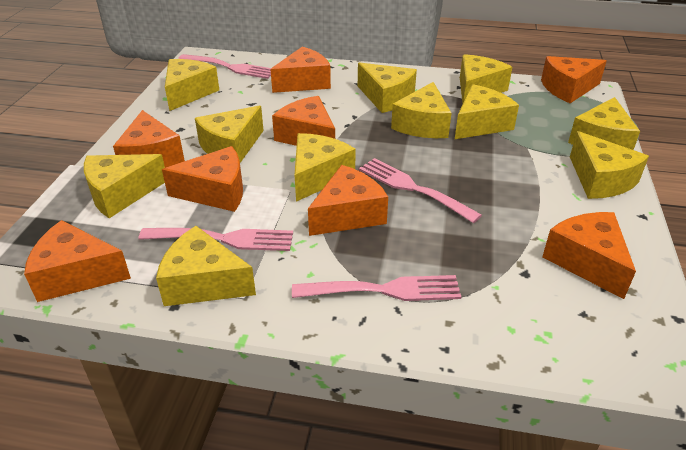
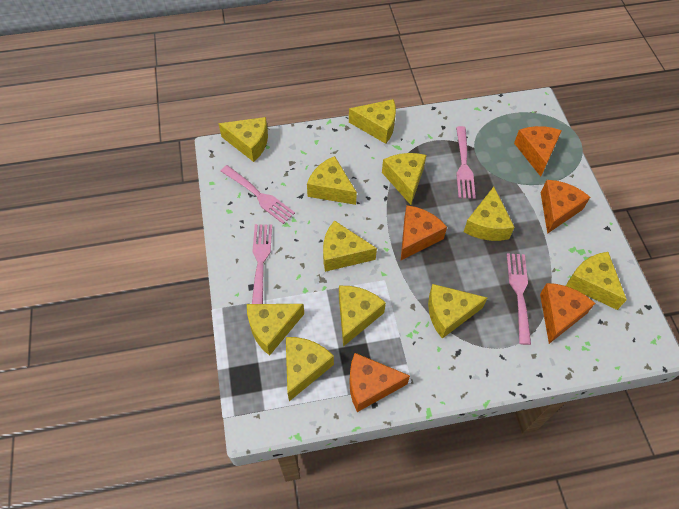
orange cheese: [24,220,131,302] [113,110,185,168] [162,146,243,212] [271,47,331,93] [272,96,335,146] [308,165,388,236] [541,56,607,103] [542,212,636,299] = 8 -> [349,353,410,412] [401,205,447,260] [514,126,562,177] [540,283,595,344] [541,180,590,234] = 5

